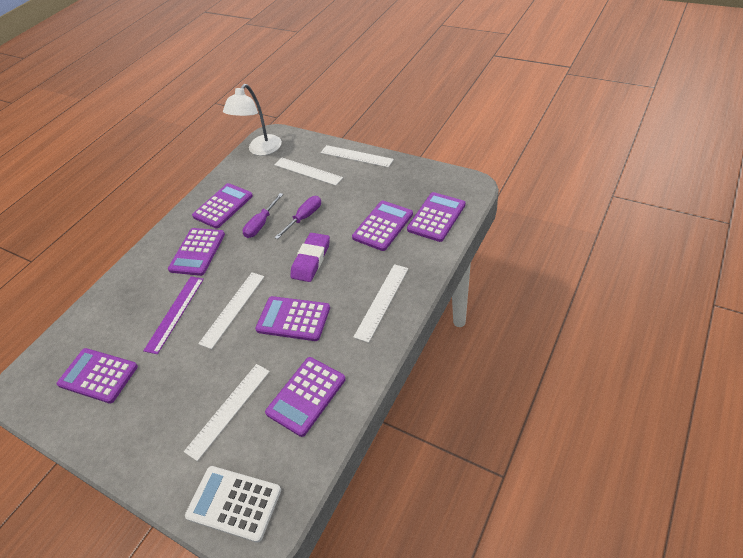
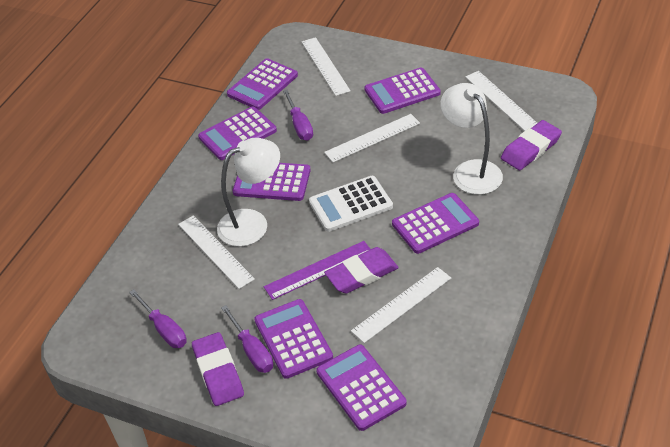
purple eraser: [290,233,330,282] = 1 -> [192,332,244,406] [324,247,399,293] [501,120,562,170] = 3
purple screwdriver: [243,193,283,238] [274,196,321,239] = 2 -> [129,289,187,348] [221,305,273,373] [283,90,313,141] = 3
white lamp: [223,84,282,156] = 1 -> [217,138,280,246] [440,83,503,195] = 2

